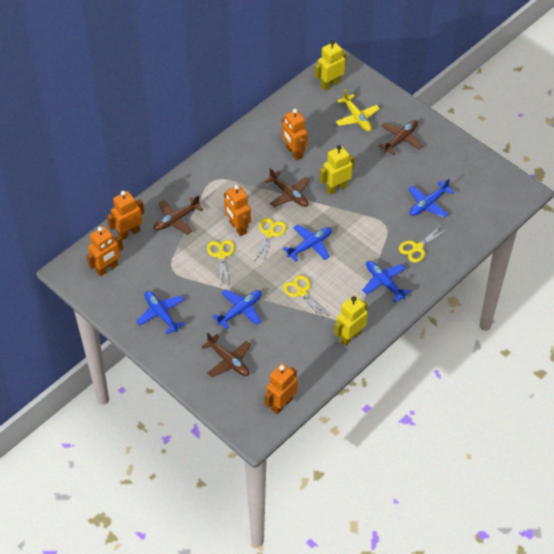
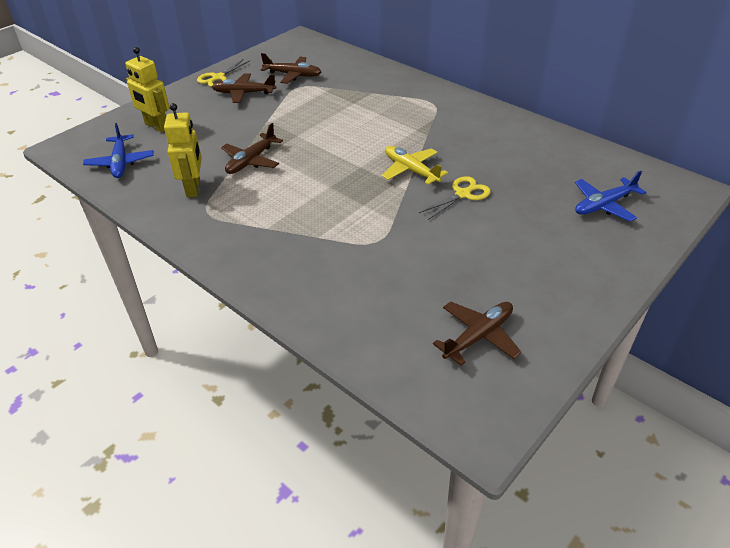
blue plane: [136,291,185,335] [212,289,262,330] [283,225,332,262] [362,261,411,302] [408,178,454,218] = 5 -> [83,123,154,178] [575,171,646,222] = 2
orange robot: [86,226,123,277] [107,191,144,240] [224,185,251,236] [264,363,298,414] [282,109,308,161] = 5 -> none = 0
yellow robot: [315,40,347,91] [319,145,355,195] [334,295,368,346] = 3 -> [126,47,169,133] [164,103,202,197] = 2
yellow scissors: [207,240,235,287] [255,218,286,264] [283,275,330,321] [399,225,448,263] = 4 -> [197,59,249,87] [419,176,490,220] = 2

